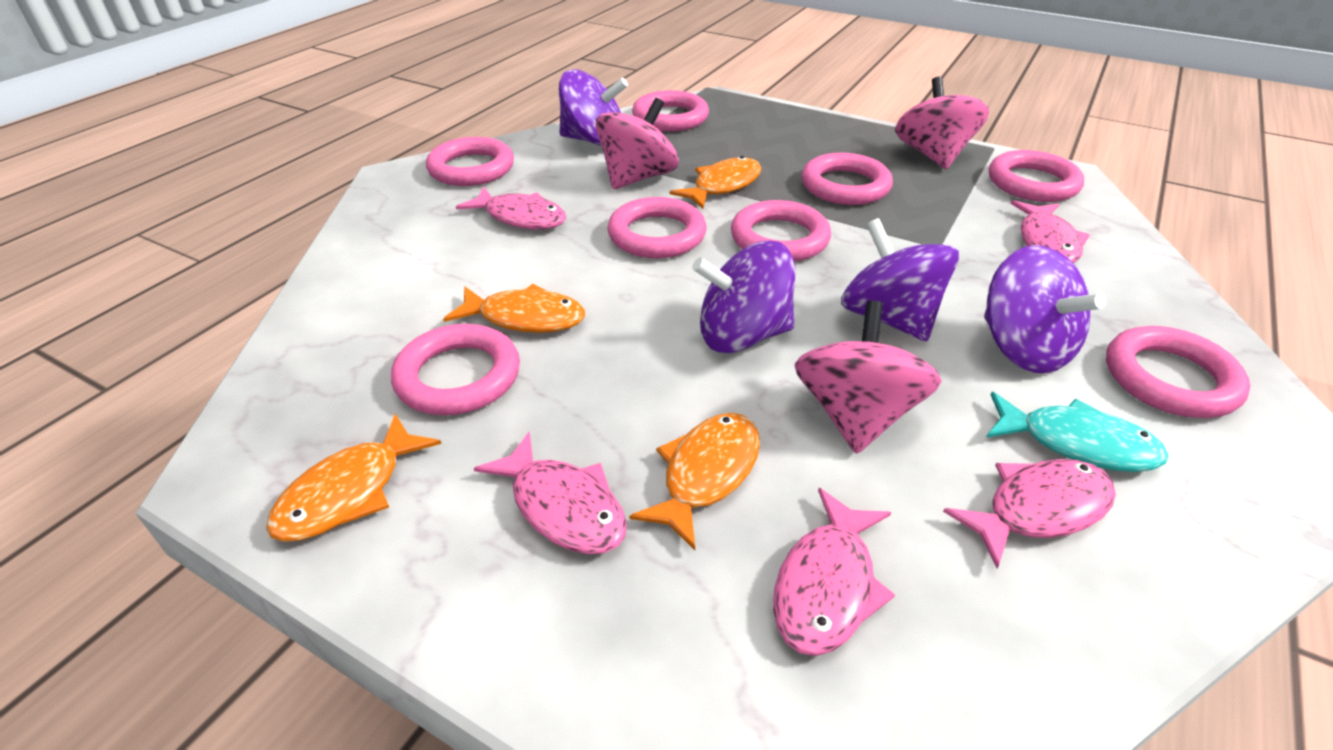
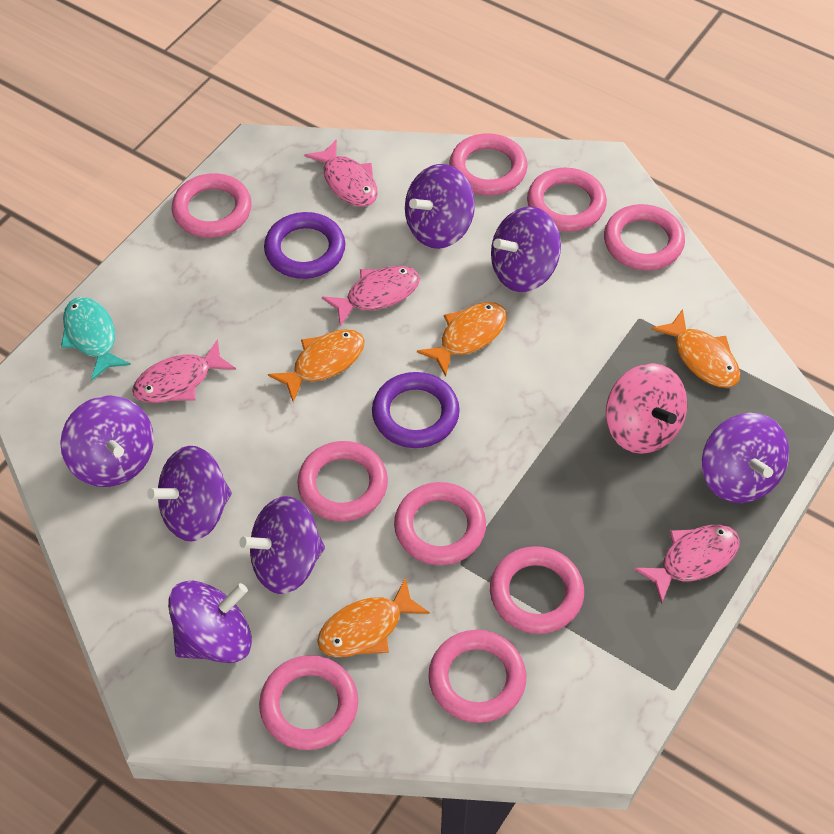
pink fish: [456,187,566,229] [474,431,627,554] [773,488,895,656] [943,459,1116,569] [1010,200,1090,263] = 5 -> [132,339,236,403] [305,139,378,207] [322,266,420,327] [634,525,740,604] = 4
pink ring: [391,324,520,415] [426,137,514,186] [607,197,707,258] [632,90,709,131] [731,200,831,262] [802,153,893,205] [989,150,1084,202] [1106,326,1250,418] = 8 -> [172,173,252,238] [259,655,358,750] [297,441,388,522] [394,482,486,565] [428,630,526,723] [449,133,528,196] [490,546,584,634] [527,168,607,232] [604,204,685,270] = 9
pink spinning top: [596,98,679,189] [794,301,942,454] [895,77,989,169] = 3 -> [606,363,687,454] = 1
purple ring: none = 0 -> [264,212,345,279] [372,372,460,448] = 2
purple spinning top: [559,69,628,146] [692,240,795,353] [841,218,959,341] [984,245,1106,373] = 4 -> [60,395,154,487] [147,446,232,542] [168,581,252,663] [239,496,325,594] [405,164,475,249] [491,207,561,292] [702,413,789,503] = 7

